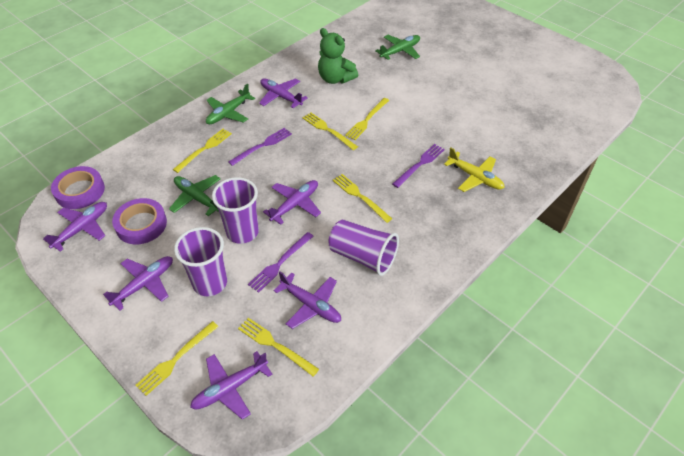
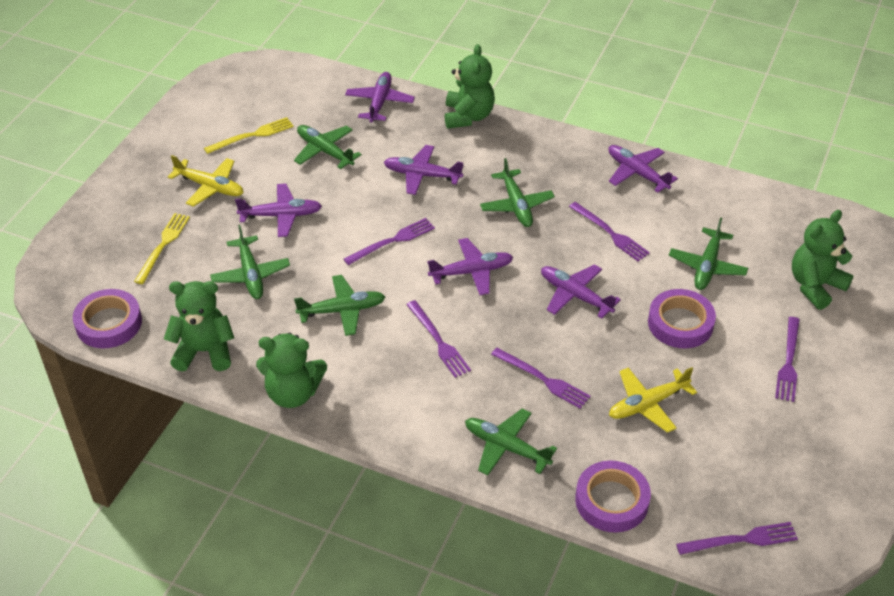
green plane: [169,175,221,216] [206,84,255,124] [375,35,420,60] = 3 -> [210,225,290,299] [294,125,362,169] [294,275,385,336] [465,408,557,475] [480,158,555,227] [669,217,748,290] = 6
green teddy bear: [318,28,358,84] = 1 -> [164,281,234,372] [256,333,327,408] [445,44,495,129] [792,210,854,310] = 4
purple cup: [174,227,227,296] [212,177,259,244] [328,219,399,276] = 3 -> none = 0
purple fork: [228,128,292,166] [248,232,314,293] [392,144,445,188] = 3 -> [344,218,435,265] [406,300,471,378] [491,348,591,409] [569,202,650,262] [676,522,798,555] [775,317,800,402] = 6
purple tape: [51,166,105,209] [112,198,167,244] = 2 -> [73,289,142,348] [575,460,651,533] [648,289,716,348] = 3
yellow fork: [136,321,219,396] [173,129,232,173] [238,318,319,377] [302,112,358,150] [333,174,392,223] [345,98,389,140] = 6 -> [134,213,190,284] [204,117,294,154] = 2
yellow plane: [444,147,505,192] = 1 -> [168,155,244,207] [609,367,697,433] = 2

